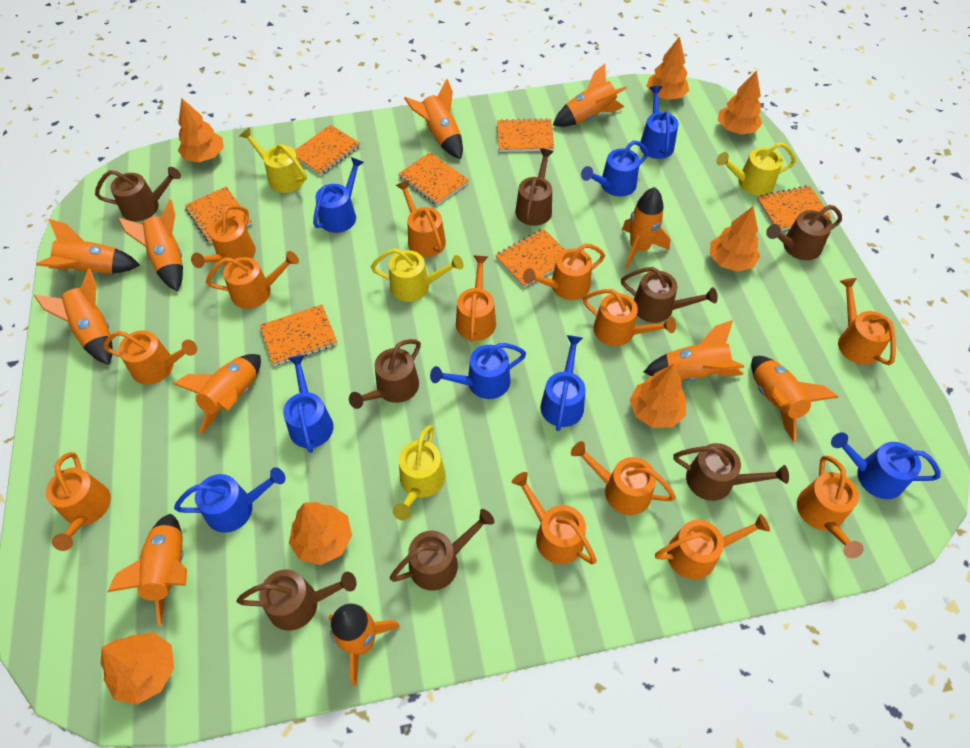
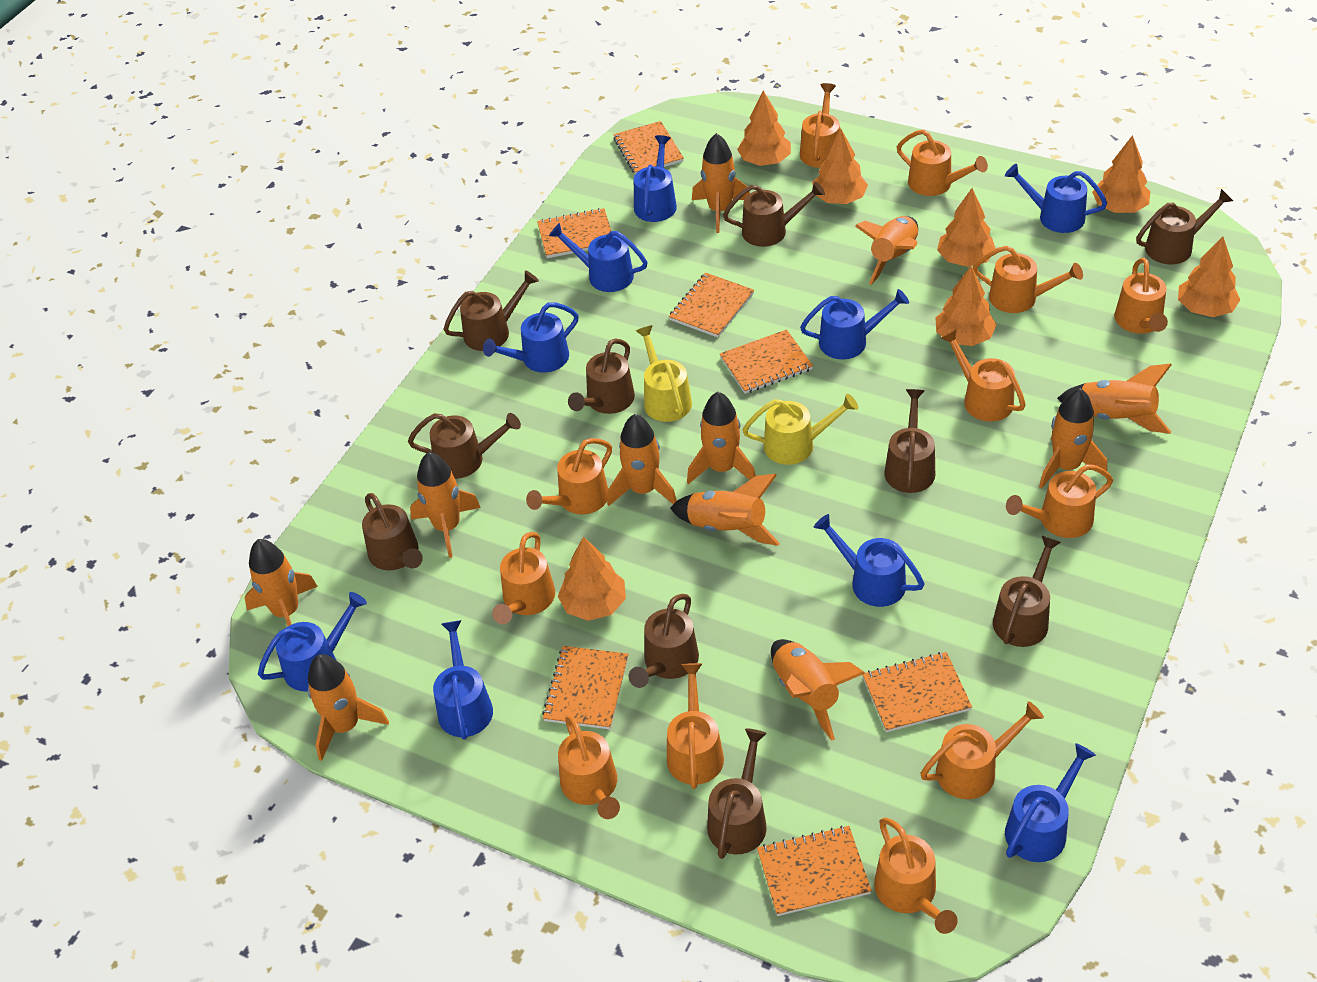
blue watering can: [174,467,285,533] [283,355,333,453] [313,157,364,233] [430,343,526,399] [541,335,585,431] [581,140,648,196] [640,86,679,159] [831,432,940,499] = 8 -> [258,592,367,691] [433,620,493,739] [483,303,579,373] [549,223,648,292] [634,135,677,222] [800,289,909,359] [814,514,924,607] [1005,164,1107,233] [1005,743,1096,862] = 9
brown watering can: [95,167,181,221] [237,570,357,631] [349,339,421,409] [390,509,494,591] [515,149,553,226] [621,267,718,323] [673,443,789,501] [766,205,842,260] = 8 -> [362,493,423,570] [408,413,521,479] [443,270,539,351] [568,338,635,414] [629,594,699,688] [707,728,767,859] [723,181,825,247] [884,389,935,493] [993,536,1061,647] [1136,189,1233,265] = 10
orange watering can: [46,452,111,551] [103,330,197,384] [191,205,256,268] [206,251,299,309] [396,180,446,257] [456,255,496,342] [512,472,597,564] [523,244,605,300] [571,441,676,515] [583,289,676,346] [655,514,770,580] [797,456,864,558] [838,278,896,365] = 13 -> [492,532,555,624] [526,438,612,514] [558,716,620,819] [667,663,724,789] [800,83,840,168] [874,817,958,934] [897,129,988,196] [920,701,1044,799] [941,329,1026,422] [973,246,1083,313] [1006,464,1113,538] [1114,258,1168,334] = 12
yellow watering can: [240,127,307,193] [371,248,464,302] [393,425,446,521] [716,142,796,196] = 4 -> [636,325,692,422] [742,394,858,465] = 2

